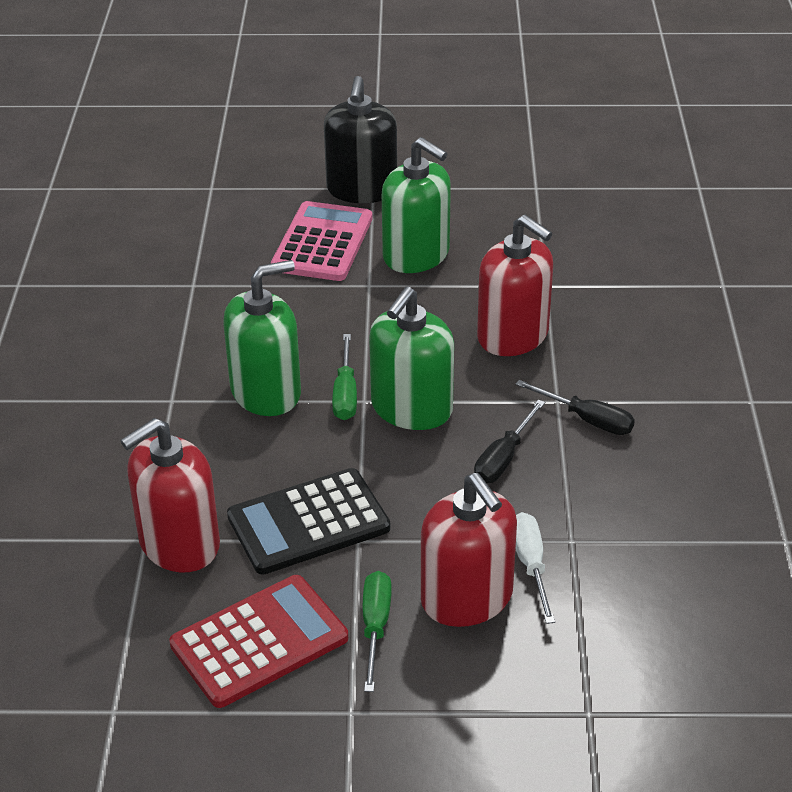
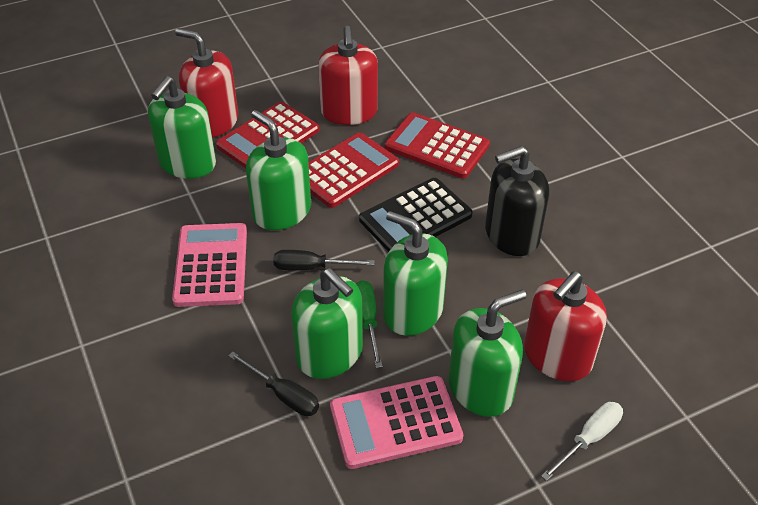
green screwdriver: [332,334,357,420] [363,571,392,692] = 2 -> [356,280,383,368] = 1
green soap dispenser: [223,260,301,416] [369,287,454,430] [382,137,451,273] = 3 -> [148,76,216,179] [246,110,311,230] [291,268,363,379] [383,211,448,336] [449,289,526,417] = 5
pink calculator: [271,201,373,281] = 1 -> [172,223,247,307] [330,376,463,469] = 2
red calculator: [169,575,348,708] = 1 -> [216,102,319,168] [308,132,399,208] [385,112,490,179] = 3

